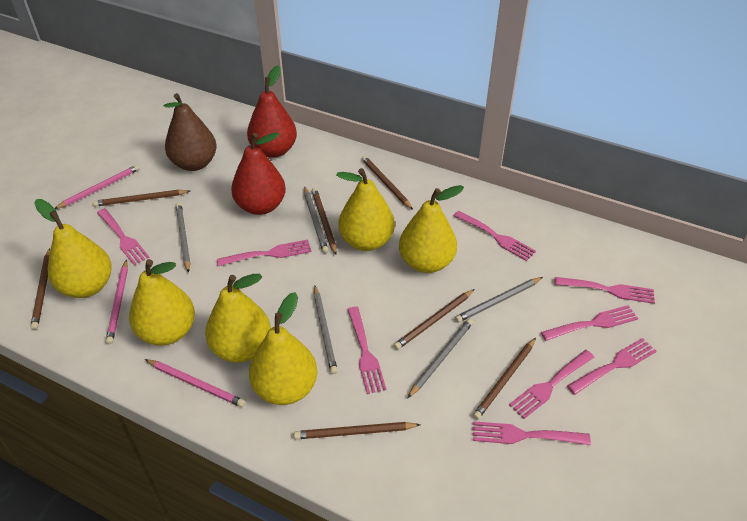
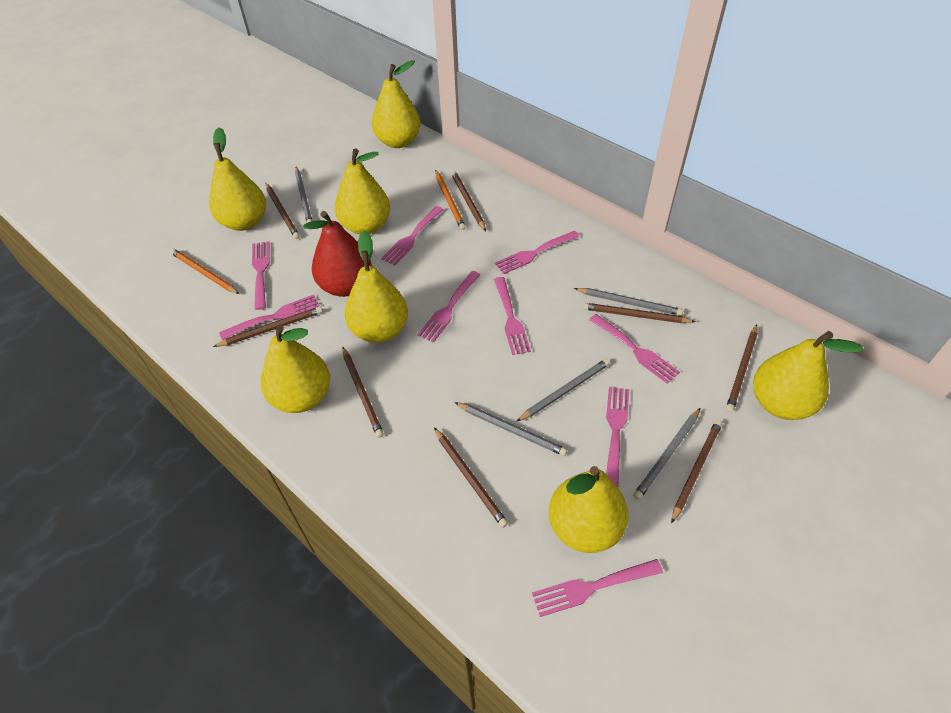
brown pear: [164,93,217,171] = 1 -> none = 0
brown pencil: [31,248,50,329] [93,190,190,207] [294,422,421,439] [312,188,337,255] [362,156,413,210] [394,289,474,350] [473,338,536,420] = 7 -> [213,306,323,347] [265,183,300,239] [342,347,384,438] [434,427,508,528] [451,171,486,231] [583,303,696,323] [671,420,722,524] [726,324,758,412] = 8
orange pencil: none = 0 -> [170,249,239,294] [435,170,466,230] = 2
pink pencil: [54,165,140,209] [106,259,128,344] [145,359,245,407] = 3 -> none = 0
red pear: [231,133,286,215] [247,65,297,158] = 2 -> [303,211,372,297] = 1
yellow pear: [34,199,112,298] [129,259,195,346] [205,274,271,363] [249,292,317,405] [337,168,395,251] [399,185,464,273] = 6 -> [209,127,266,231] [261,325,330,413] [335,148,390,234] [345,230,408,343] [372,60,421,148] [549,466,629,553] [753,331,864,420] = 7

